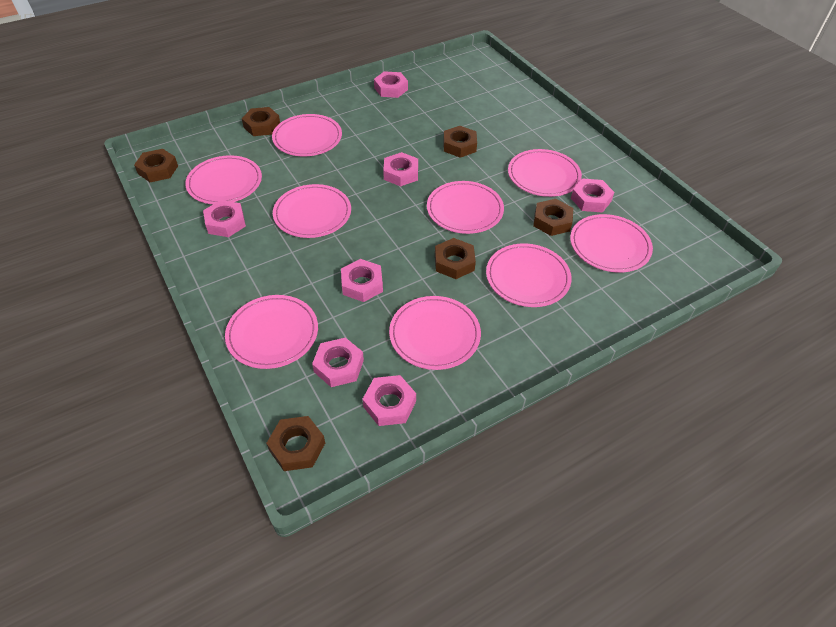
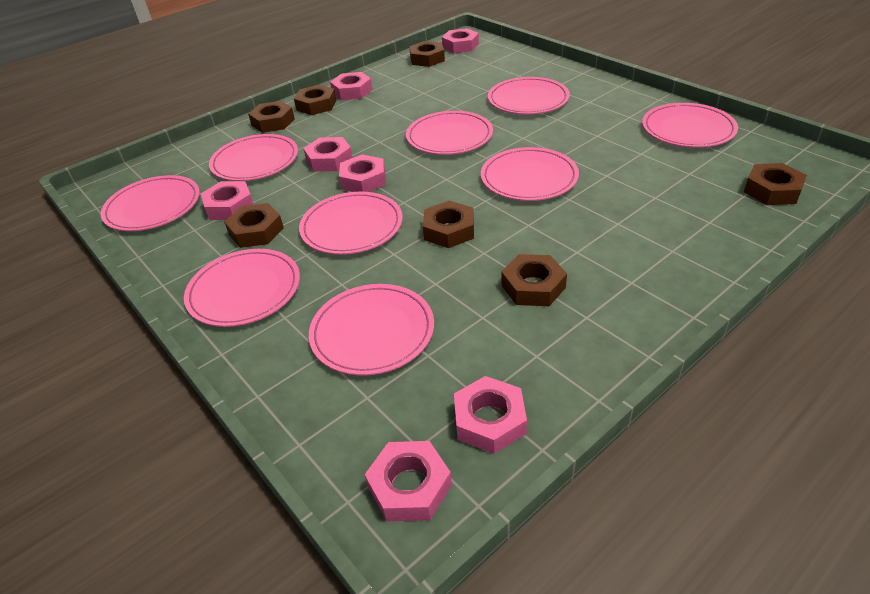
brown nut: [134,149,178,182] [242,107,280,136] [266,416,325,471] [435,238,476,279] [443,126,477,158] [533,199,573,236] = 6 -> [224,203,284,248] [248,101,295,133] [294,85,337,115] [409,41,445,67] [423,201,474,248] [501,254,567,306] [744,163,807,205] = 7

